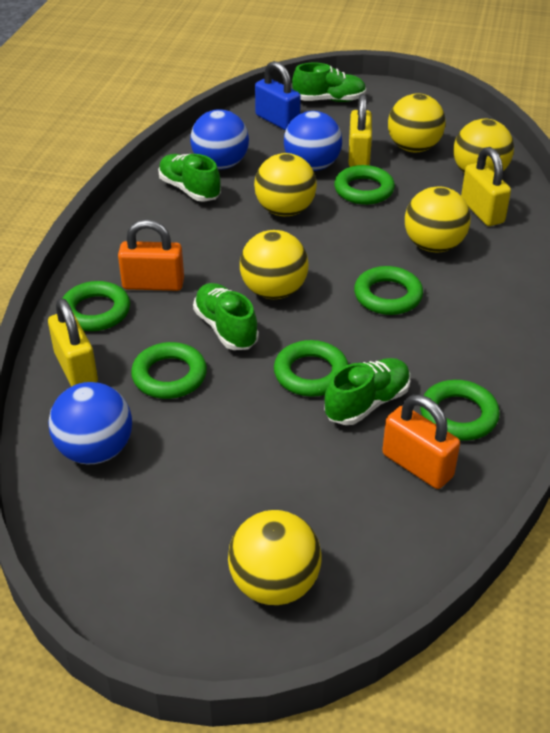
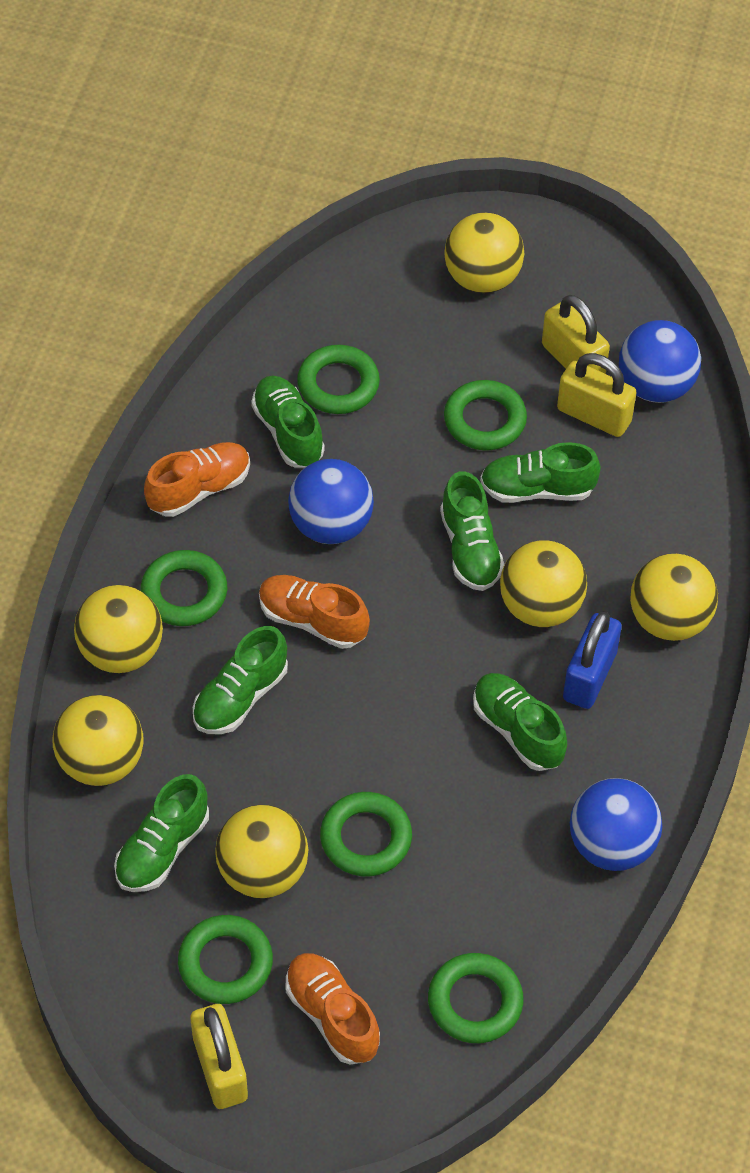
green shoe: [158,154,221,202] [193,283,259,350] [292,63,366,102] [324,358,410,425] = 4 -> [114,774,209,892] [193,626,288,734] [251,376,325,468] [440,471,504,591] [473,673,567,771] [480,442,601,503] = 6
orange padlock: [118,219,184,291] [382,395,460,489] = 2 -> none = 0
orange shoe: none = 0 -> [144,442,250,517] [259,575,370,649] [286,953,380,1065] = 3

